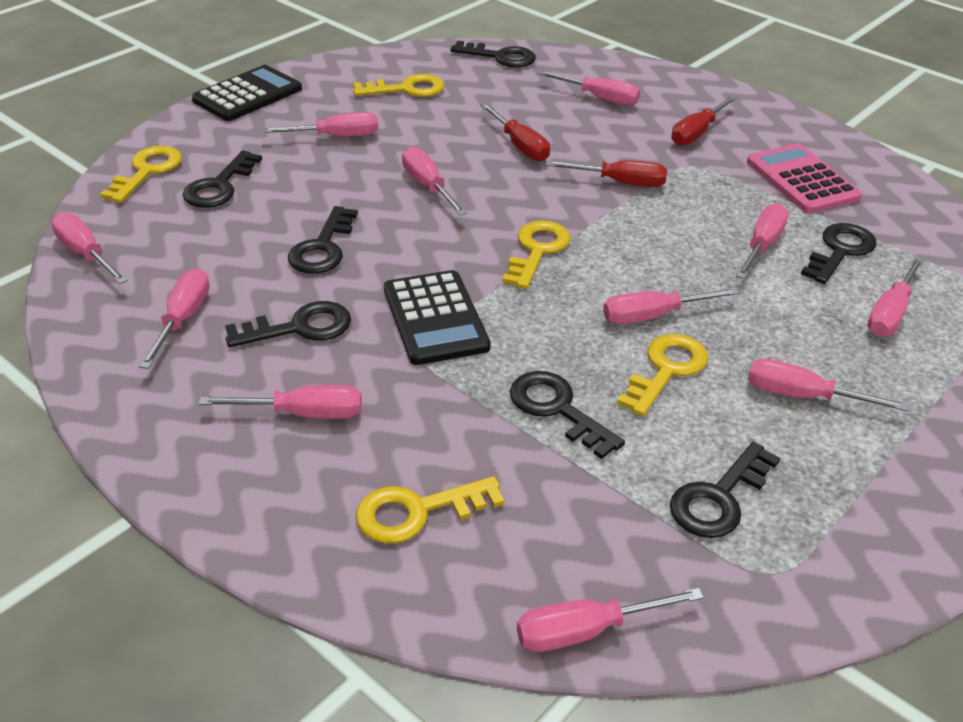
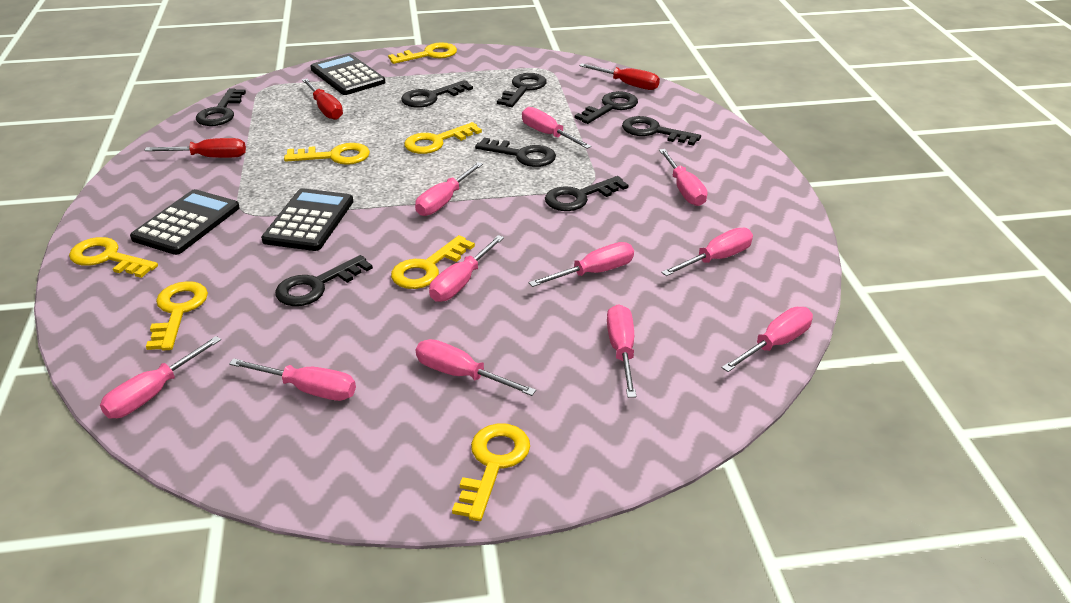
black calculator: [192,65,302,121] [384,270,491,365] = 2 -> [130,189,240,255] [261,188,353,251] [310,54,385,95] = 3
black key: [183,151,262,208] [225,301,351,347] [288,206,358,274] [450,41,536,68] [510,371,625,459] [670,442,780,538] [801,223,877,284] = 7 -> [196,88,246,126] [275,255,373,306] [401,80,473,108] [475,138,556,167] [497,73,547,107] [545,176,628,211] [575,91,638,124] [622,116,701,146] = 8
pink calculator: [747,143,862,213] = 1 -> none = 0
yellow key: [100,146,182,203] [353,74,444,97] [356,476,505,543] [502,221,571,289] [617,334,708,416] = 5 -> [69,237,158,278] [146,281,208,351] [284,143,370,165] [388,42,457,64] [391,235,475,289] [404,122,482,154] [452,423,530,521] = 7

